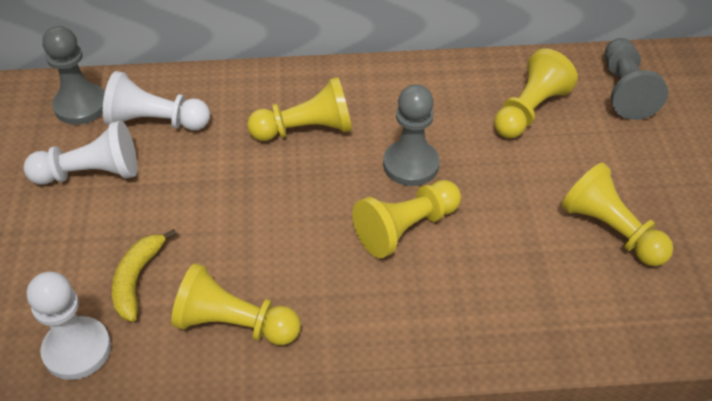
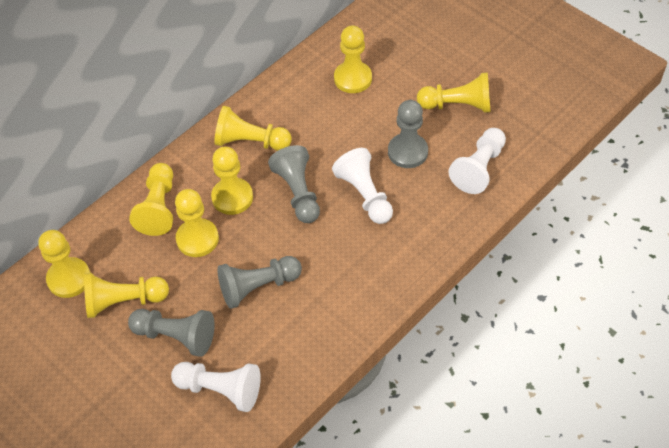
grey pawn: [42,26,105,125] [383,84,440,186] [605,38,668,120] = 3 -> [128,309,215,357] [217,256,302,309] [268,145,320,223] [388,100,428,168] = 4
yellow banana: [112,229,177,322] = 1 -> none = 0
yellow pawn: [171,263,301,345] [247,77,352,141] [353,180,461,258] [494,48,578,138] [562,163,673,266] = 5 -> [38,230,91,298] [84,273,169,318] [129,163,173,236] [175,189,219,257] [211,146,253,215] [214,106,292,151] [334,25,372,93] [417,72,490,113] = 8

